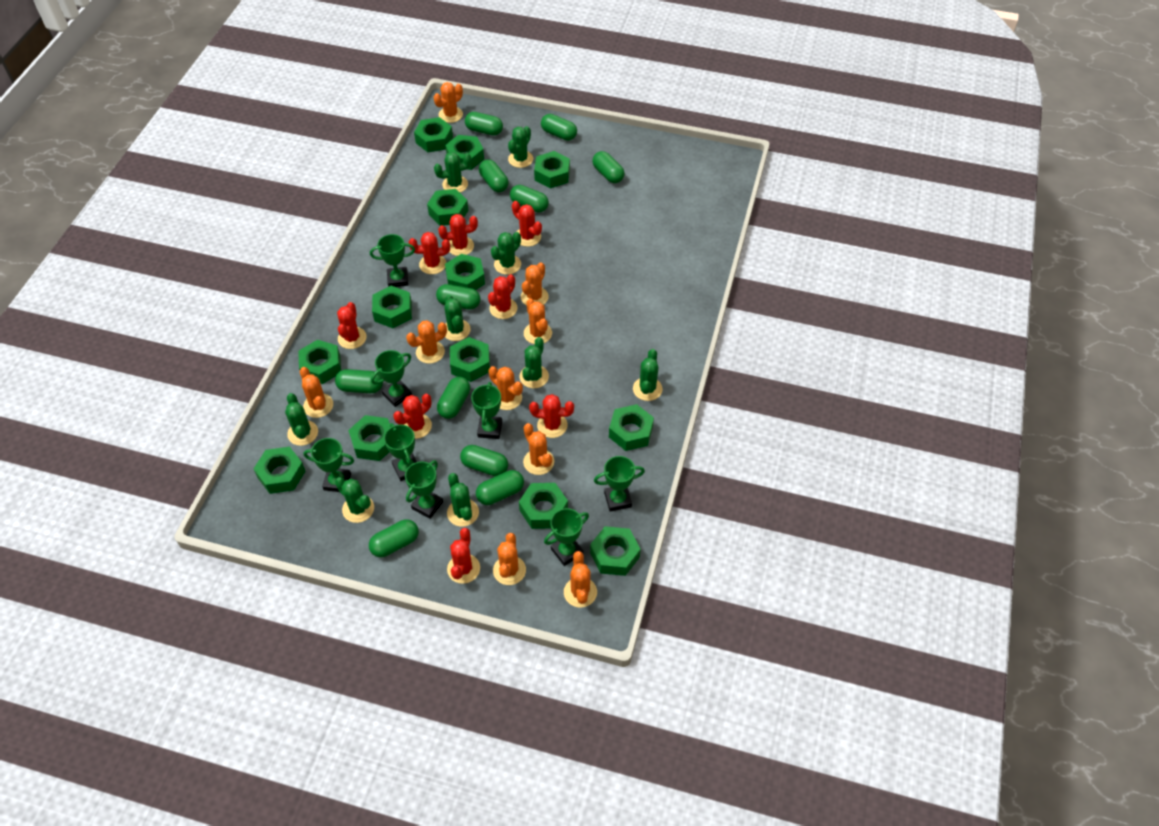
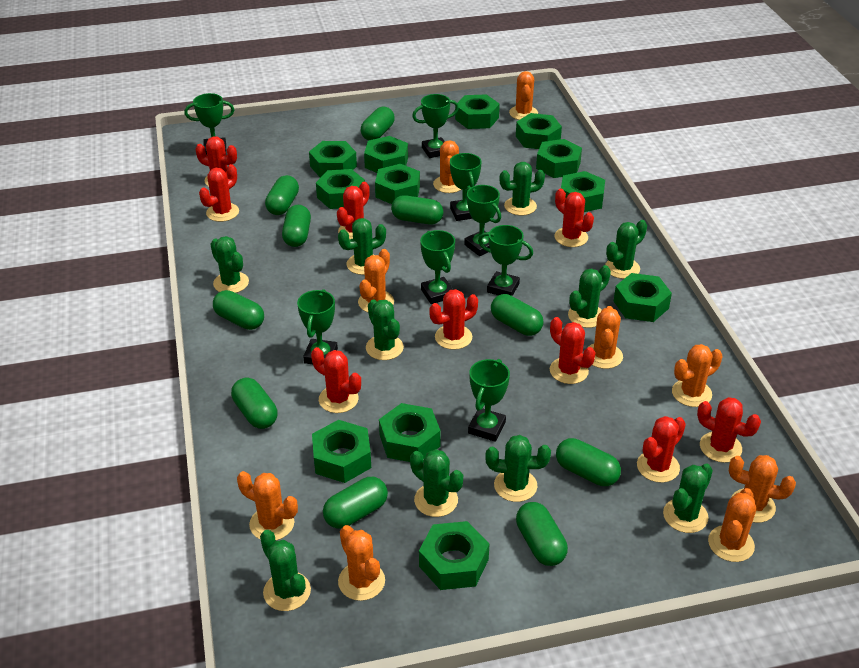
green cactus: [285,393,318,446] [335,477,374,523] [434,152,471,192] [444,295,470,341] [447,473,479,527] [491,232,521,275] [508,126,533,168] [519,337,549,388] [633,349,662,401] = 9 -> [210,236,249,293] [260,530,311,611] [338,218,386,275] [366,300,404,360] [410,449,463,517] [485,435,551,502] [500,162,545,216] [568,265,611,328] [605,220,647,279] [663,463,713,533] = 10
green capsule: [335,369,383,393] [369,519,419,557] [436,284,480,310] [437,377,470,419] [460,445,508,476] [465,112,503,136] [476,470,524,505] [479,159,509,192] [510,185,549,213] [541,114,577,141] [592,151,625,183] = 11 -> [213,290,264,330] [231,378,277,429] [265,175,299,215] [282,205,311,247] [323,477,388,528] [361,107,395,141] [391,195,444,224] [491,294,544,336] [516,502,568,566] [556,438,621,486] = 10
green nut: [254,447,306,494] [298,340,341,384] [348,415,390,461] [372,286,412,328] [414,117,453,152] [427,189,469,226] [445,135,484,170] [445,254,485,290] [450,337,490,382] [519,483,568,529] [534,151,570,189] [590,526,641,576] [609,404,654,451] = 13 -> [309,141,357,178] [312,420,371,483] [316,169,365,209] [364,136,408,173] [375,164,420,204] [379,403,441,462] [419,521,489,590] [455,94,500,129] [516,113,562,149] [536,139,582,178] [561,171,605,212] [614,273,672,322] = 12
red cactus: [337,302,367,349] [393,394,432,439] [409,232,450,274] [438,214,478,256] [447,528,480,584] [488,274,518,319] [512,201,542,247] [529,394,574,438] = 8 -> [195,136,237,187] [199,164,239,222] [311,347,361,413] [337,182,370,239] [429,289,478,350] [550,317,596,384] [554,189,594,247] [637,416,686,483] [697,397,761,463] = 9

